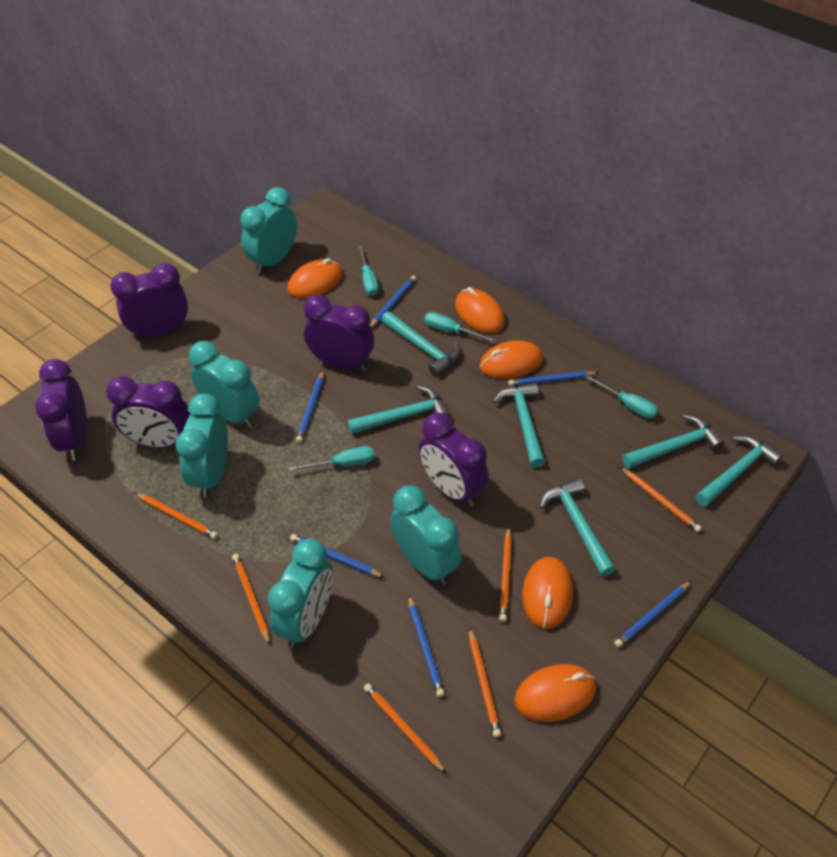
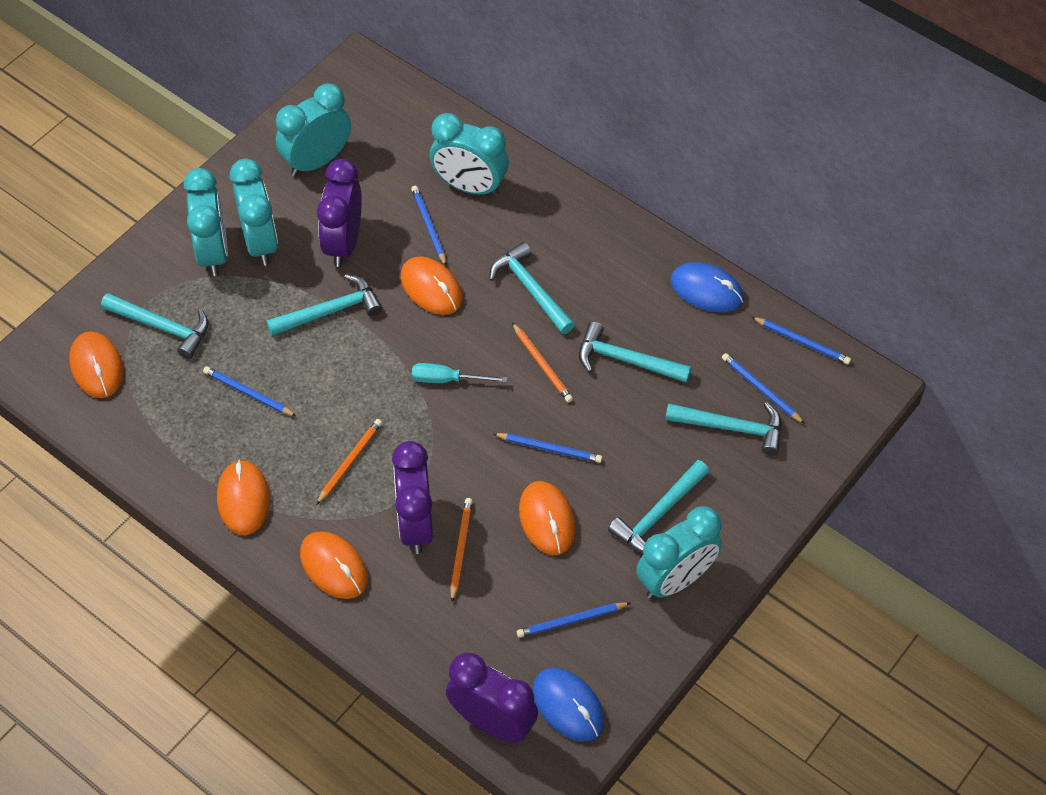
blue mouse: none = 0 -> [533,668,604,742] [670,262,744,313] = 2
orange pencil: [135,493,218,539] [232,554,270,645] [364,683,447,774] [469,627,501,737] [499,527,512,622] [620,467,702,532] = 6 -> [316,419,382,505] [450,498,473,602] [512,322,573,403] = 3
purple clock: [35,359,87,461] [106,376,191,448] [110,263,188,339] [304,294,374,372] [418,413,489,507] = 5 -> [317,159,362,267] [392,441,433,554] [446,653,538,743] = 3
turquoise screwdriver: [289,446,375,472] [358,245,378,296] [424,312,496,343] [584,375,658,419] = 4 -> [412,363,507,383] = 1

